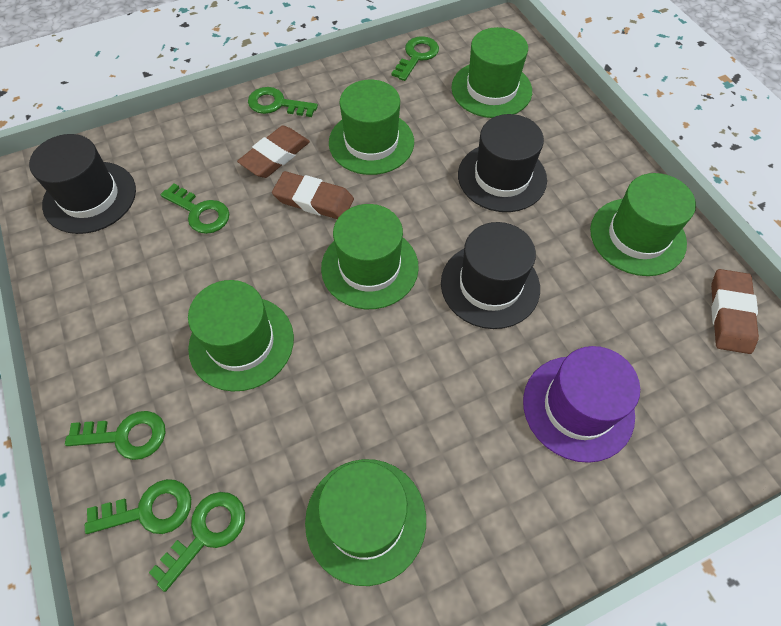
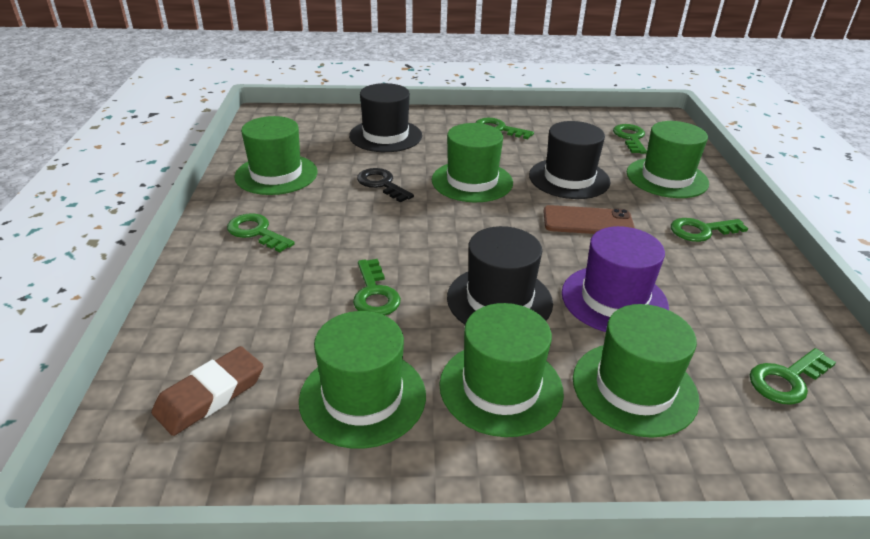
black key: none = 0 -> [357,168,414,202] = 1
brown eraser: [237,126,310,178] [272,171,354,219] [711,269,759,354] = 3 -> [151,346,263,436] = 1
brown phone: none = 0 -> [543,205,635,234] = 1

